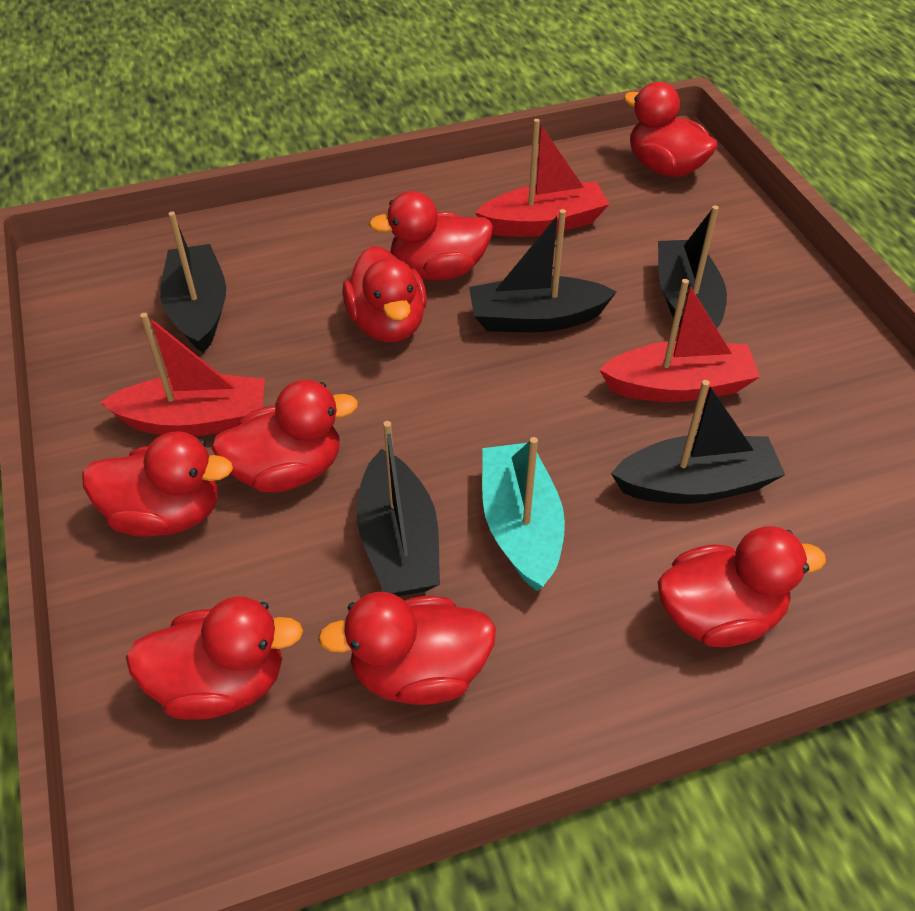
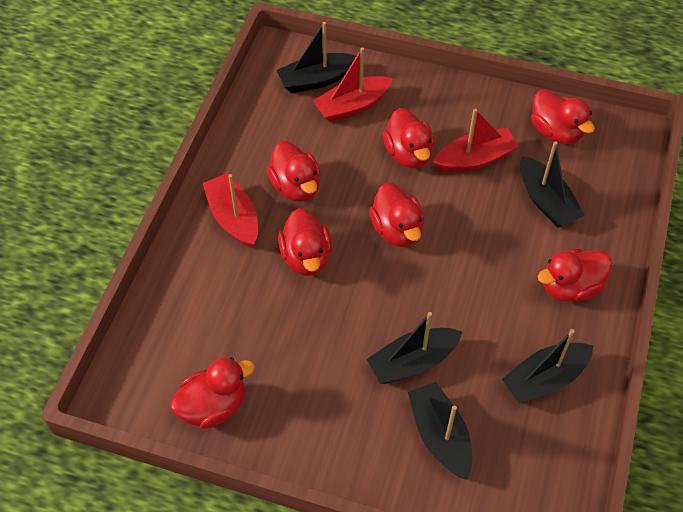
red duck: [82,431,233,537] [126,596,303,720] [212,380,358,493] [318,592,496,705] [342,246,427,342] [369,191,493,280] [623,82,718,177] [658,526,826,647] = 8 -> [170,357,255,429] [267,141,321,202] [278,208,332,276] [369,183,424,247] [383,108,434,168] [531,89,595,144] [538,248,612,302] = 7
turquoise boat: [482,437,565,591] = 1 -> none = 0

